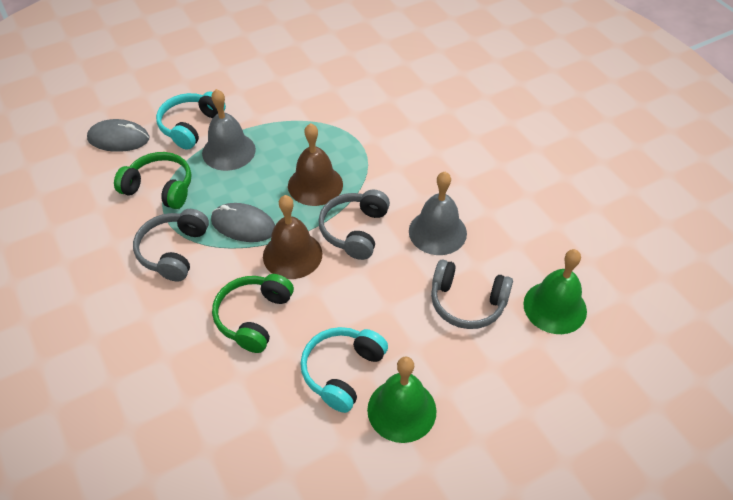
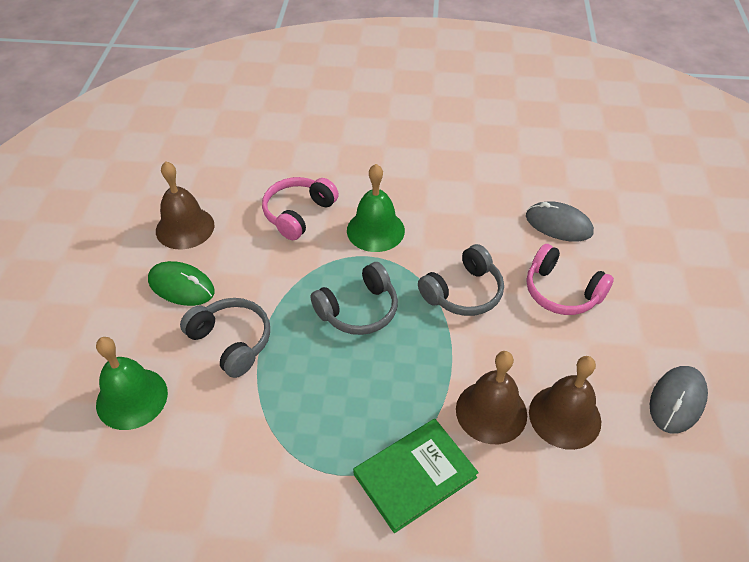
brown bell: [263,195,322,279] [288,123,343,206] = 2 -> [156,161,214,250] [456,351,527,444] [529,356,601,450] = 3
green book: none = 0 -> [353,419,479,533] = 1
green headphones: [114,152,191,209] [212,274,294,353] = 2 -> none = 0
green mouse: none = 0 -> [148,261,214,306] = 1
grey bell: [202,89,256,171] [409,172,467,255] = 2 -> none = 0
pink headphones: none = 0 -> [262,177,339,240] [526,244,614,315] = 2
turquoise headphones: [156,91,226,150] [300,327,388,413] = 2 -> none = 0

